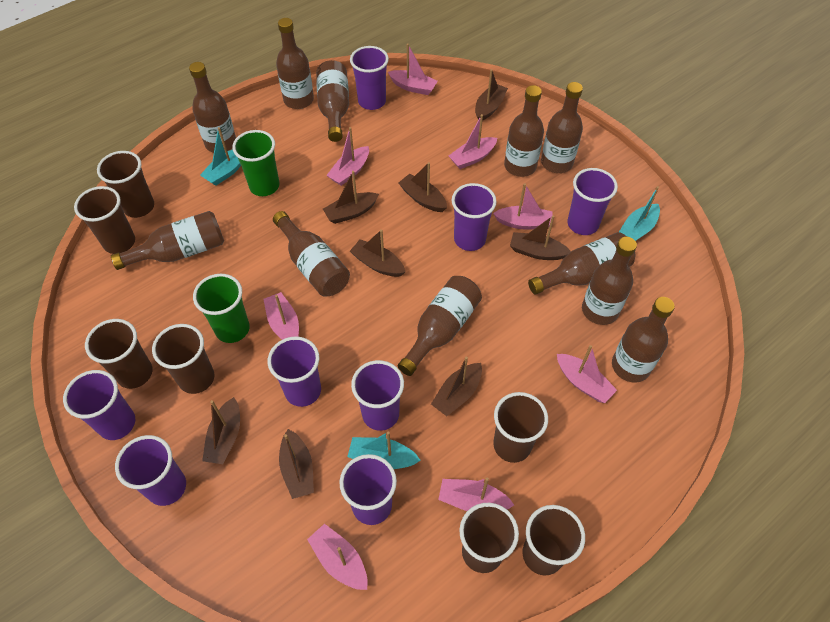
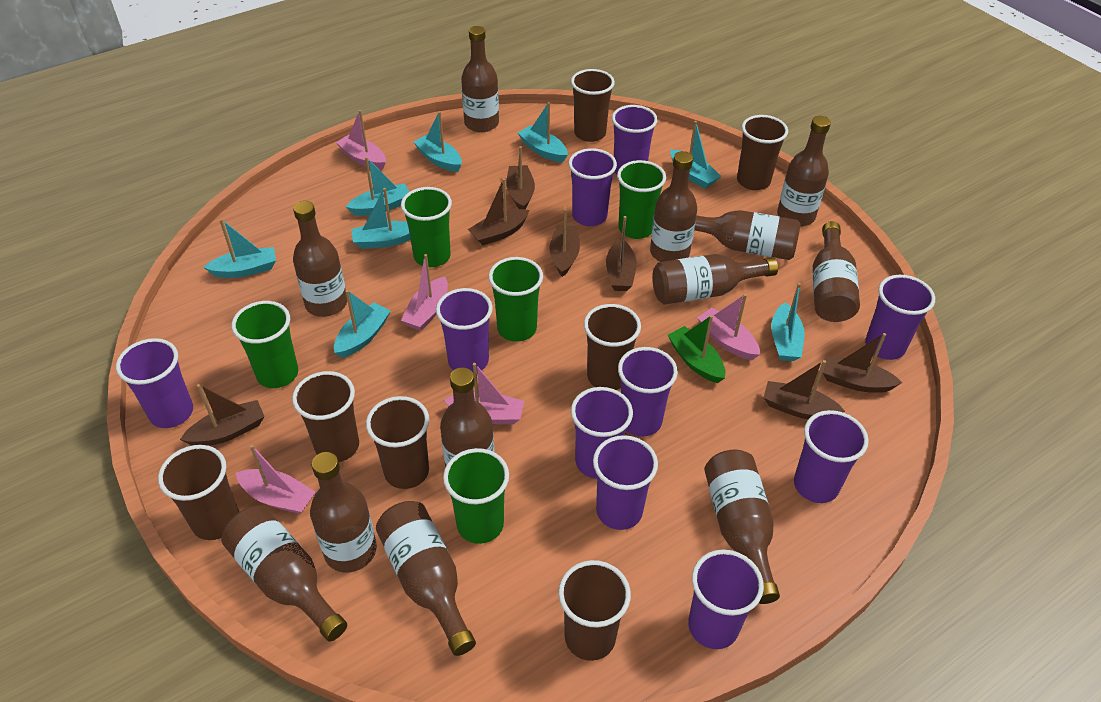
brown boat: [202,397,240,464] [279,429,314,499] [323,171,379,224] [350,230,405,277] [399,162,447,212] [431,357,482,416] [475,69,508,121] [510,215,571,260] = 8 -> [180,384,265,446] [468,178,529,246] [506,146,535,209] [549,209,580,277] [606,216,637,291] [763,360,845,419] [822,333,902,393] = 7
brown bottle: [111,211,224,270] [189,62,236,153] [273,211,350,297] [276,18,314,109] [316,60,349,142] [398,276,482,376] [504,85,544,177] [528,232,635,295] [541,82,583,173] [582,237,637,325] [612,297,675,382] = 11 -> [221,506,347,641] [293,201,347,317] [310,452,377,573] [376,501,476,656] [440,368,494,468] [461,26,499,132] [650,151,697,262] [652,254,778,305] [694,210,801,260] [704,450,780,604] [777,116,831,227] [813,221,860,322] = 12
green boat: none = 0 -> [668,315,725,383] = 1
green cup: [193,274,250,343] [232,130,280,196] = 2 -> [232,301,298,388] [401,187,452,267] [443,448,509,544] [488,257,543,342] [617,160,666,239] = 5
pink boat: [263,292,299,340] [307,523,368,590] [326,127,369,186] [388,44,437,95] [438,478,514,511] [449,114,497,169] [493,183,552,230] [557,345,617,403] = 8 -> [236,445,315,514] [336,110,386,170] [401,254,448,331] [444,363,524,424] [697,294,760,360] = 5
purple cup: [63,370,135,440] [115,435,186,506] [268,336,321,407] [339,454,397,525] [350,46,389,110] [351,360,404,431] [452,183,497,251] [567,168,618,235] = 8 -> [116,338,193,428] [436,288,493,373] [568,148,617,226] [571,387,633,479] [593,435,658,530] [612,105,658,175] [618,347,678,437] [688,550,764,649] [794,410,869,503] [865,275,935,360] = 10
turquoise boat: [200,127,241,186] [347,432,421,469] [619,186,660,241] = 3 -> [203,219,276,278] [334,290,391,358] [346,157,410,216] [351,188,411,249] [414,111,462,172] [518,102,568,162] [670,121,721,189] [771,283,805,361] = 8

